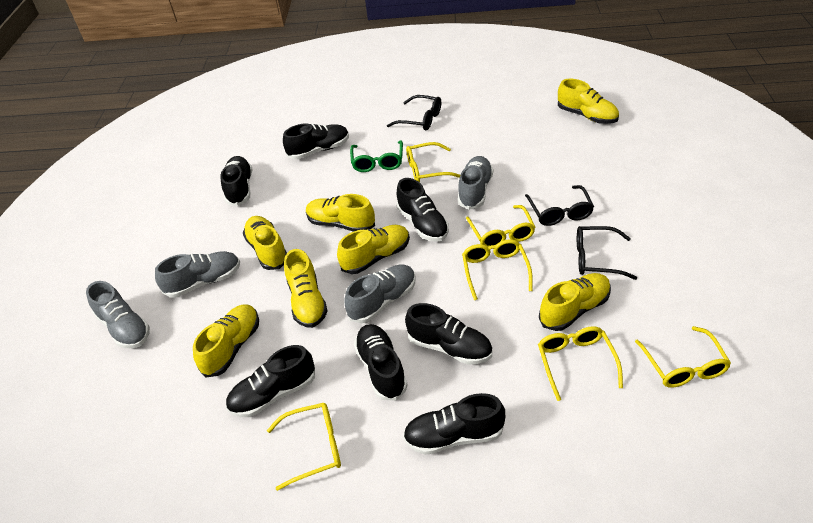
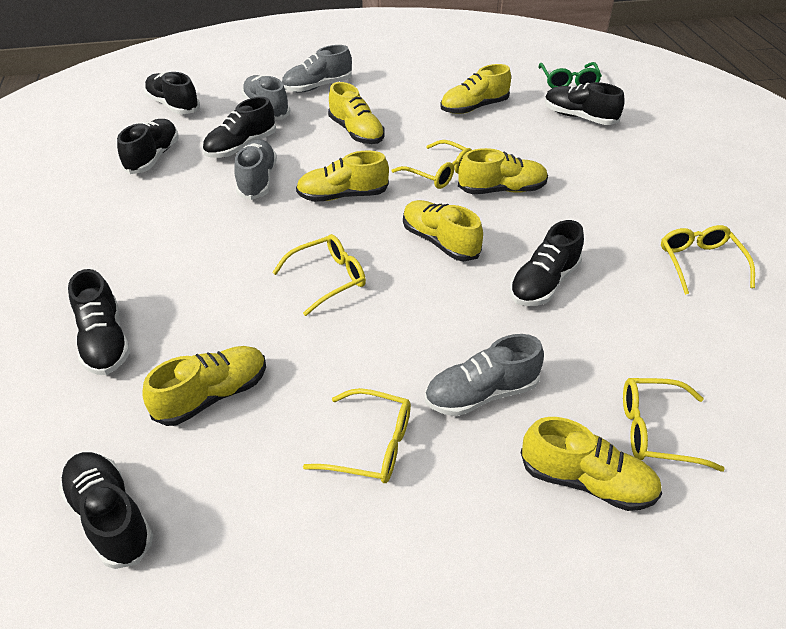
black glasses: [387,95,441,130] [525,185,594,226] [577,226,637,280] = 3 -> none = 0
yellow glasses: [267,403,341,491] [406,142,460,182] [462,239,533,300] [466,205,535,247] [538,326,623,401] [635,326,731,388] = 6 -> [272,234,366,316] [303,388,411,483] [392,140,472,189] [623,378,725,472] [661,225,755,295] = 5

